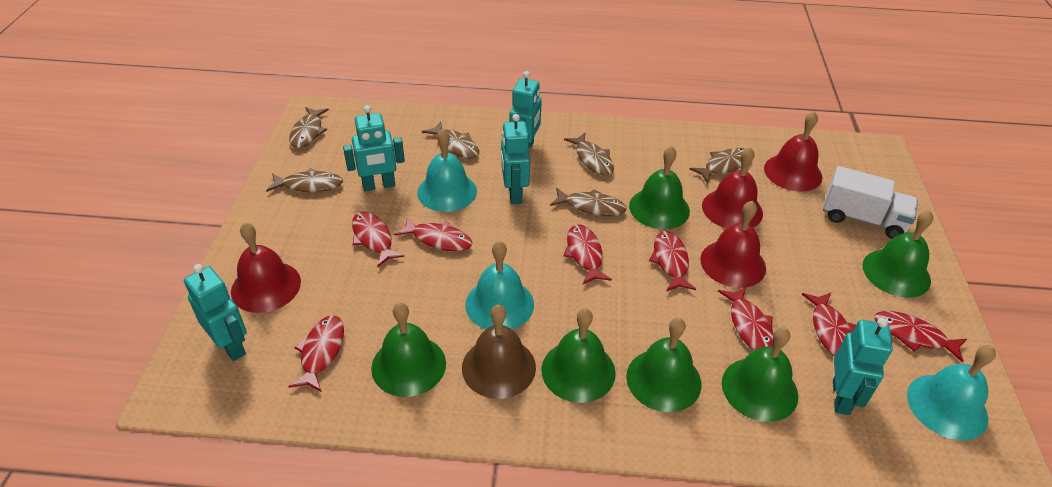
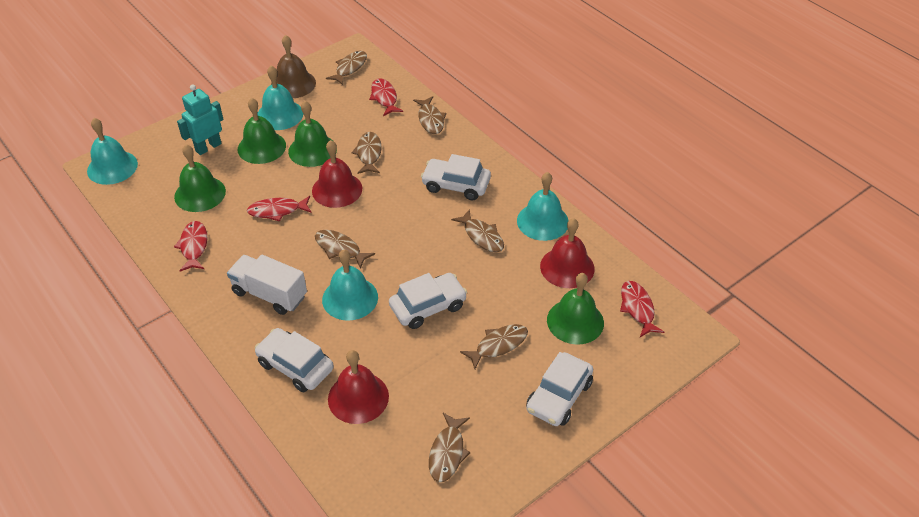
brown fish: [266,168,343,192] [289,107,329,148] [422,121,479,158] [550,188,627,216] [564,132,614,176] [689,148,745,183] = 6 -> [315,230,375,269] [326,51,367,85] [351,132,382,174] [413,96,446,134] [429,413,471,482] [451,209,504,253] [460,324,528,369] = 7
green bell: [371,302,446,397] [541,308,616,403] [626,318,701,412] [629,146,690,229] [722,327,798,422] [862,210,933,298] = 6 -> [174,144,226,212] [238,98,286,164] [288,101,337,167] [547,273,604,345] = 4
red bell: [231,222,301,313] [700,200,766,288] [702,147,763,229] [764,111,822,192] = 4 -> [312,140,362,208] [328,350,389,424] [540,218,595,288] = 3
red fish: [288,316,344,392] [352,212,405,267] [394,216,472,251] [564,224,612,284] [649,231,696,291] [718,287,773,350] [801,292,856,356] [874,311,967,363] = 8 -> [174,221,207,271] [247,196,312,221] [369,78,403,116] [620,281,664,337] = 4
turquoise bell: [417,129,477,212] [465,241,534,330] [907,345,996,440] = 3 -> [87,118,138,185] [257,66,303,130] [322,249,378,321] [517,172,569,241] = 4
turquoise robot: [184,264,247,361] [343,105,405,191] [501,114,530,205] [509,71,542,151] [833,318,893,415] = 5 -> [177,85,223,155] = 1
white car: none = 0 -> [255,328,334,392] [389,273,467,329] [421,154,491,200] [526,352,593,426] = 4

